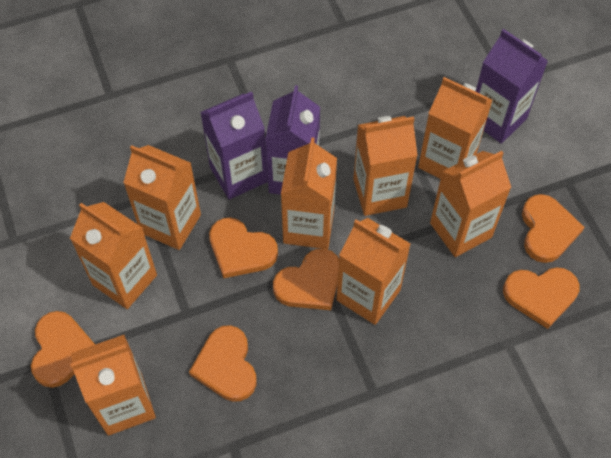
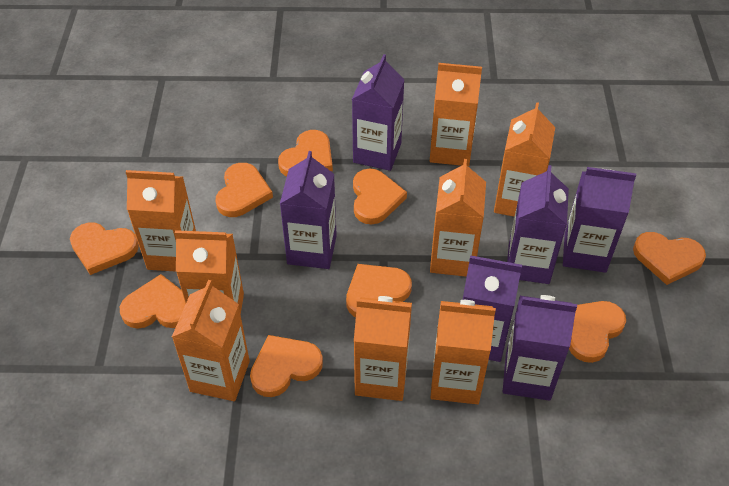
orange heart: [31,311,95,388] [189,325,257,402] [209,217,278,278] [273,249,339,310] [503,267,580,329] [522,194,584,263] = 6 -> [70,223,139,275] [120,274,186,329] [216,163,273,217] [250,335,323,397] [278,130,333,176] [346,264,412,317] [353,169,407,224] [569,301,626,363] [633,232,706,285] = 9
purple carton: [200,91,268,200] [265,85,320,195] [476,29,548,144] = 3 -> [280,151,337,269] [352,54,405,171] [463,255,522,362] [503,295,577,401] [507,165,569,284] [563,167,636,273] = 6

